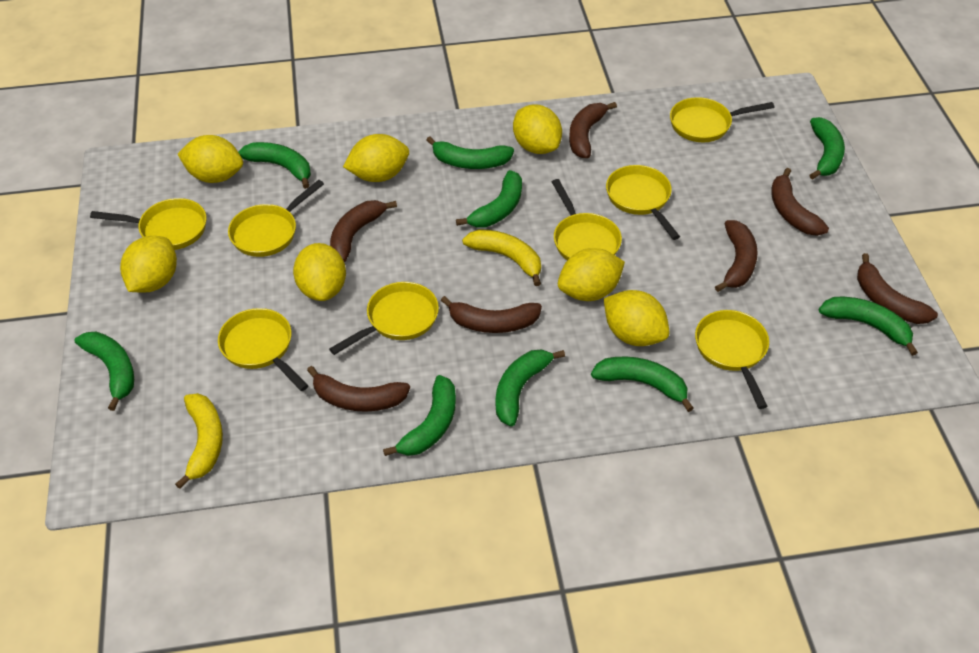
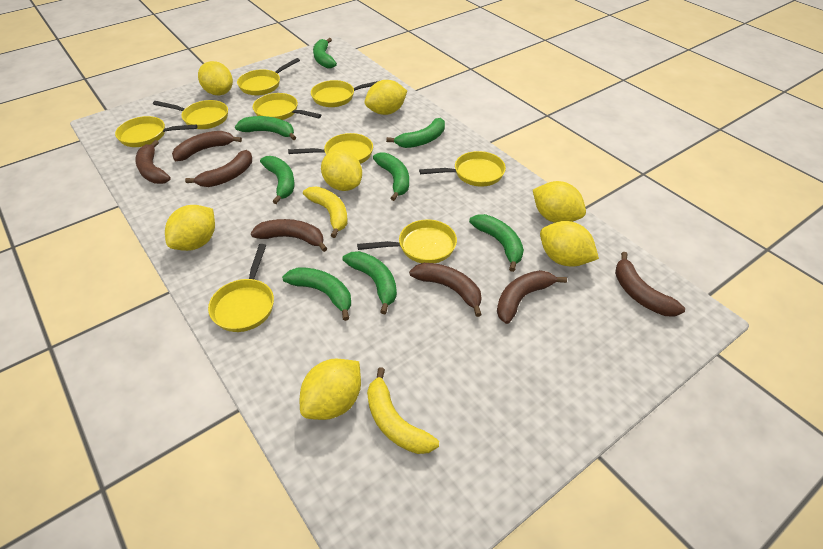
green banana: [75,332,134,411] [239,142,311,189] [383,375,456,456] [427,136,514,169] [456,170,522,227] [496,349,565,426] [591,356,694,412] [810,117,845,180] [819,297,918,356] = 9 -> [235,116,296,140] [260,156,295,204] [282,267,351,321] [313,38,337,68] [342,251,397,314] [373,153,409,201] [386,118,445,148] [469,214,524,272] = 8
yellow pan: [90,198,207,250] [218,308,308,391] [228,180,324,257] [329,282,439,355] [552,179,622,260] [606,165,680,240] [670,97,774,142] [695,310,769,409] = 8 -> [115,116,197,147] [153,100,228,129] [208,244,274,332] [237,58,300,95] [253,93,321,120] [288,133,373,164] [311,80,378,107] [357,219,457,263] [419,151,506,187] = 9

